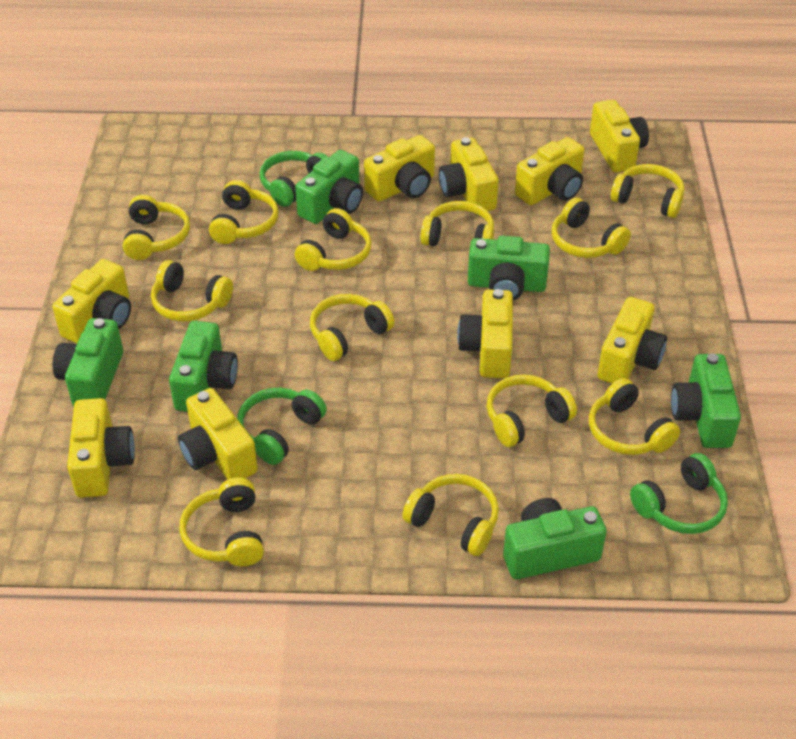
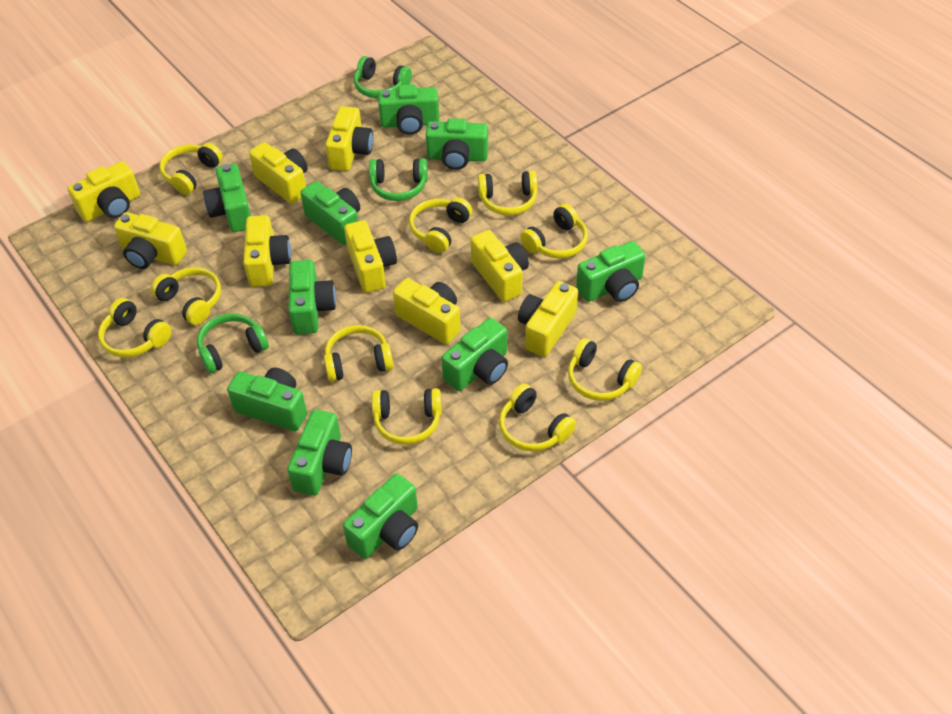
green camera: [53,318,123,406] [169,321,238,412] [295,150,363,224] [468,236,550,300] [503,498,607,579] [671,354,741,448] = 6 -> [203,164,251,232] [227,368,307,431] [287,410,352,496] [289,260,336,335] [300,181,360,245] [343,474,418,559] [378,84,439,135] [426,118,488,170] [441,318,508,391] [576,241,646,302] = 10
yellow headphones: [123,195,190,260] [151,260,233,321] [179,477,264,566] [209,180,279,244] [295,208,372,271] [310,294,394,361] [402,474,499,556] [421,201,494,246] [487,374,577,447] [551,197,631,258] [589,378,680,455] [611,164,684,218] = 12 -> [98,298,172,358] [151,267,221,325] [160,143,223,195] [324,325,393,381] [372,388,441,445] [409,197,472,253] [478,171,537,215] [499,384,576,452] [520,204,588,259] [568,338,642,401] = 10

